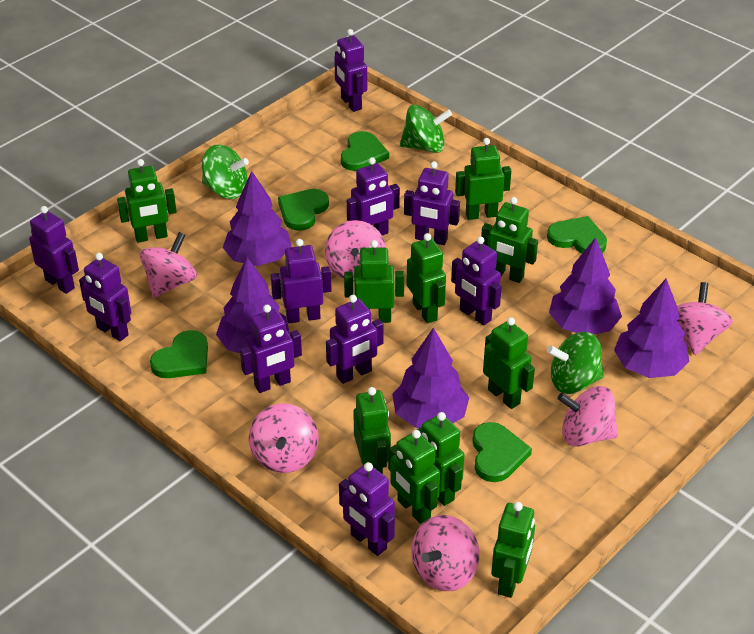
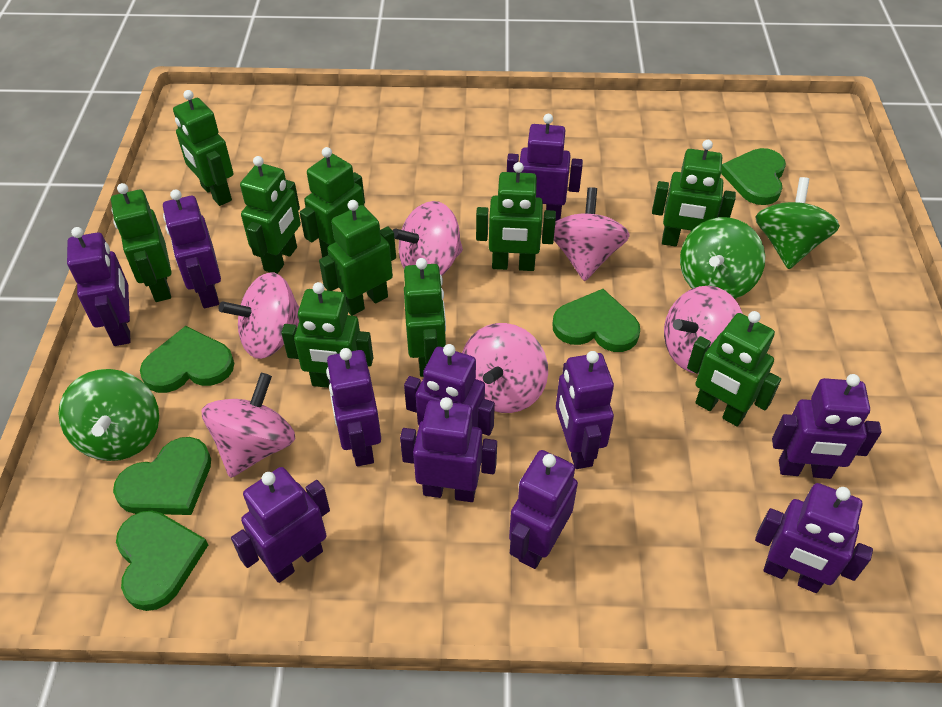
purple robot: [29,206,79,294] [79,253,131,341] [240,305,302,393] [271,239,332,323] [326,295,384,384] [334,29,367,112] [339,462,395,556] [347,157,400,235] [404,161,460,245] [451,236,502,326] = 10 -> [67,227,131,346] [163,189,221,308] [231,467,330,583] [326,348,381,466] [400,397,497,502] [404,344,495,436] [507,114,583,222] [509,450,578,569] [556,351,614,469] [755,483,873,593] [772,374,882,479] = 11
purple tree: [216,257,290,353] [223,171,291,266] [392,327,469,428] [549,237,622,335] [614,278,689,378] = 5 -> none = 0

